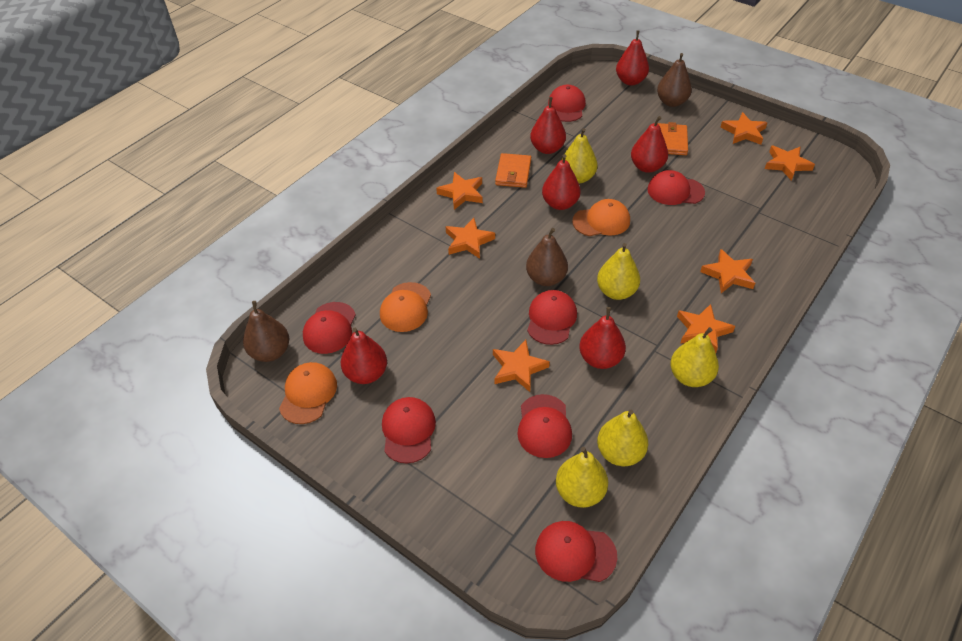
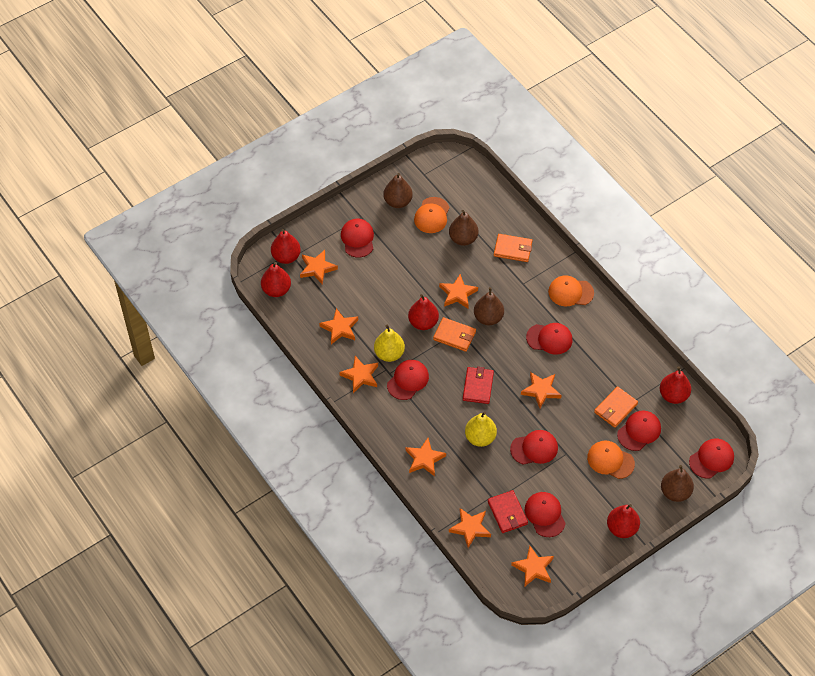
brown pear: [243,301,289,362] [526,228,568,286] [657,53,692,107] = 3 -> [383,173,413,208] [449,210,479,246] [474,287,504,325] [661,465,694,502] = 4
orange star: [436,172,483,210] [446,218,495,259] [493,340,550,392] [677,304,735,353] [700,249,755,293] [720,112,768,145] [765,146,815,181] = 7 -> [300,250,338,285] [319,308,358,344] [339,356,378,393] [405,438,446,476] [439,274,478,308] [449,508,491,548] [511,546,554,587] [521,372,562,408] = 8
orange wallet: [495,153,531,188] [657,122,688,155] = 2 -> [433,317,476,352] [494,234,532,262] [594,386,638,428] = 3
red pear: [341,328,387,384] [530,97,566,154] [542,154,580,210] [579,307,626,369] [616,30,649,85] [631,116,668,173] = 6 -> [261,262,291,297] [271,229,301,264] [408,294,439,330] [607,504,640,538] [660,366,691,404] = 5
red wallet: none = 0 -> [463,367,494,404] [488,490,528,533] = 2
yellow pear: [556,447,608,508] [561,128,597,184] [597,243,640,300] [597,410,648,466] [670,327,719,387] = 5 -> [374,325,405,362] [465,411,497,447] = 2

